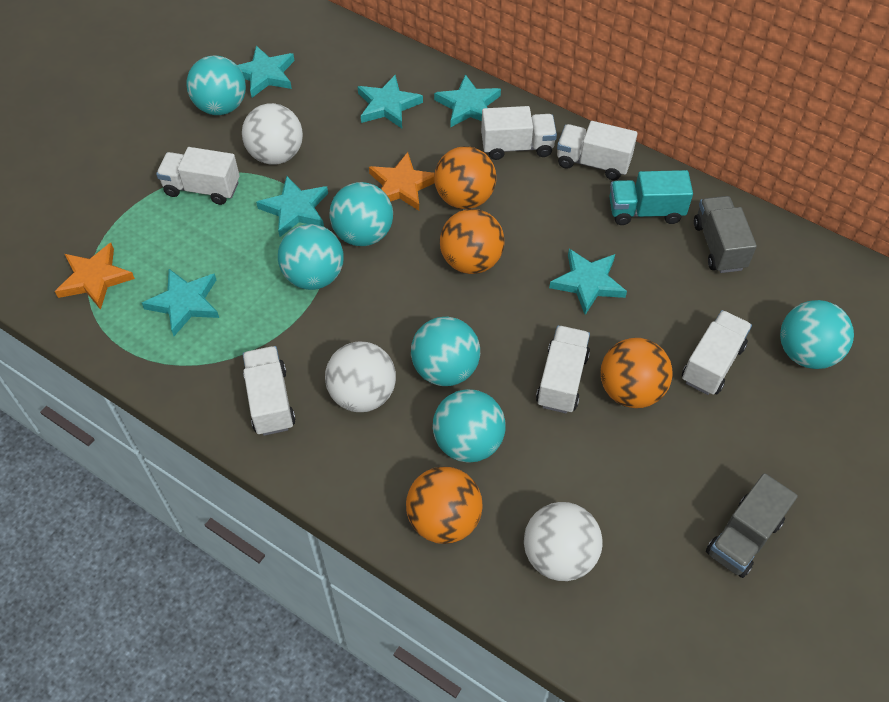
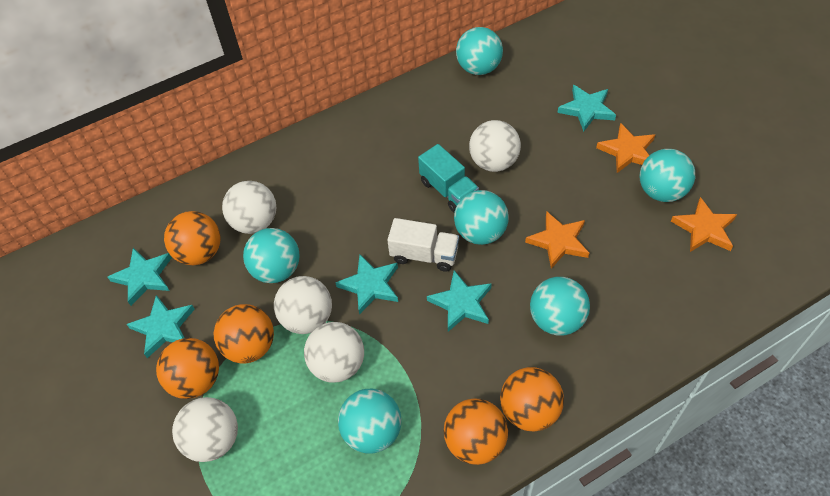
grey truck: [694,196,757,273] [706,473,798,578] = 2 -> none = 0
orange ball: [406,467,483,544] [434,146,496,209] [440,209,505,274] [601,338,673,408] = 4 -> [156,338,219,399] [164,211,221,265] [214,304,274,364] [444,398,508,465] [500,367,564,432] = 5
orange star: [55,243,135,310] [369,152,435,211] = 2 -> [525,212,589,269] [596,123,655,173] [671,197,737,252] = 3
turquoise star: [142,269,219,336] [237,46,294,98] [256,176,328,237] [357,75,423,128] [434,74,501,127] [549,249,627,315] = 6 -> [108,248,172,306] [127,295,195,358] [335,255,398,315] [427,270,492,332] [557,85,616,132] = 5
white ball: [242,103,303,165] [325,342,396,412] [524,502,603,581] = 3 -> [172,397,238,462] [222,181,277,234] [274,276,332,334] [304,322,364,383] [469,120,521,172] = 5
white truck: [156,147,240,205] [243,346,296,436] [481,106,557,160] [536,325,590,413] [557,121,638,180] [682,310,752,395] = 6 -> [387,218,459,272] = 1

